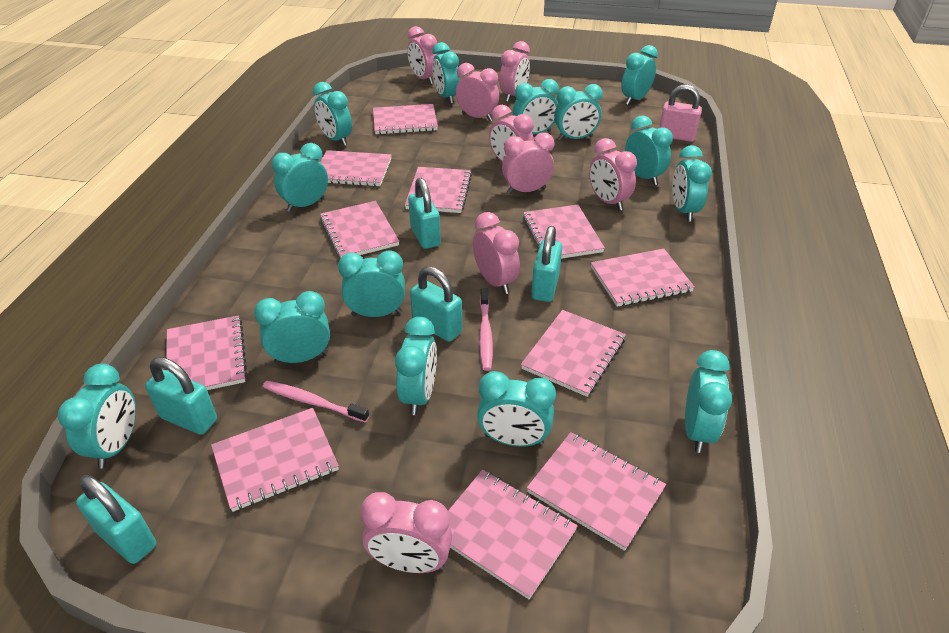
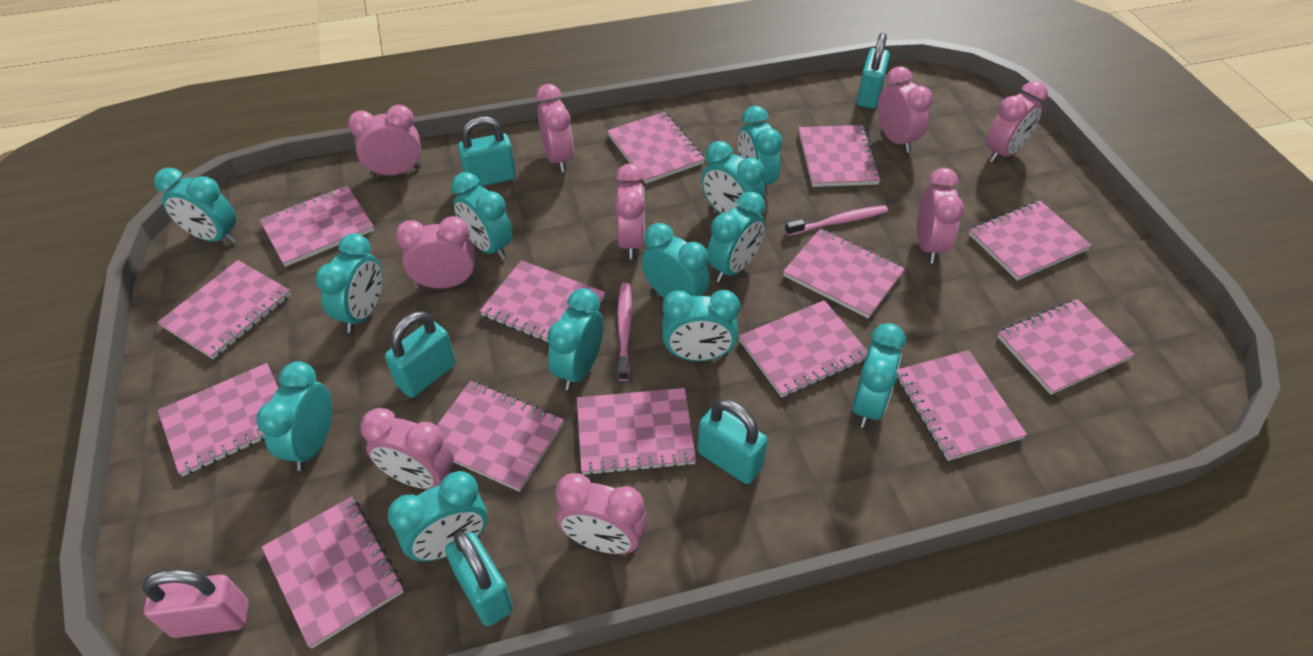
pink clock: [360,492,452,573] [407,26,437,84] [456,63,499,121] [473,212,520,294] [489,105,534,162] [499,41,530,102] [502,133,554,194] [589,138,637,211] = 8 -> [348,105,421,177] [360,408,454,489] [395,216,475,288] [536,84,574,172] [555,473,647,554] [615,164,645,259] [878,67,933,153] [917,168,964,264] [987,81,1048,163] = 9
pink notebook: [166,315,248,390] [211,408,339,512] [320,150,391,187] [320,201,399,258] [373,104,438,135] [405,167,472,213] [448,470,578,599] [521,310,626,397] [523,205,605,259] [527,432,666,551] [591,249,695,307] = 11 -> [158,260,291,359] [158,363,278,477] [260,186,374,267] [262,497,404,649] [437,381,564,492] [480,260,605,342] [577,388,696,476] [607,112,705,184] [739,300,868,398] [783,229,905,319] [799,125,881,187] [897,350,1027,461] [969,201,1092,281] [997,299,1135,395] = 14
turquoise clock: [58,364,136,469] [254,291,330,364] [272,143,328,212] [313,82,352,146] [338,250,405,317] [395,317,437,415] [432,42,460,104] [477,371,556,447] [513,79,559,135] [554,84,603,141] [621,45,658,105] [625,115,673,185] [673,145,712,221] [685,350,732,453] = 14 -> [154,168,237,243] [256,361,332,471] [315,233,383,333] [388,471,488,562] [451,172,513,260] [547,288,603,391] [642,223,710,298] [662,290,740,361] [701,141,765,214] [707,191,766,282] [738,106,782,196] [852,323,906,428] = 12

